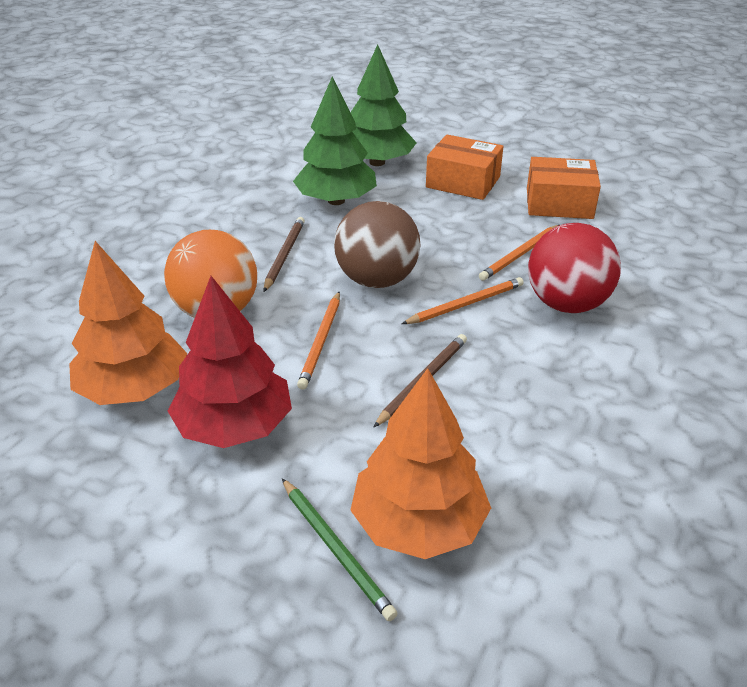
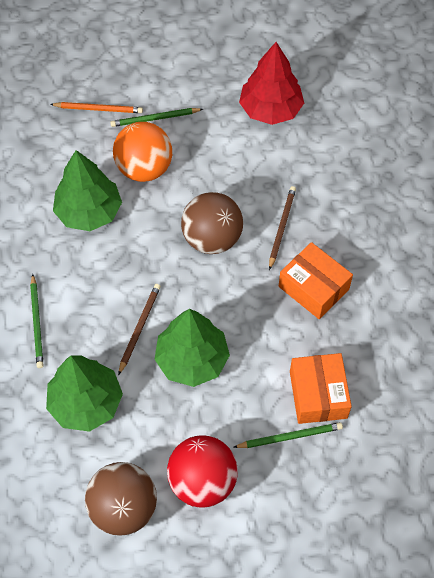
brown ball: [334,201,420,288] = 1 -> [85,462,157,536] [181,192,243,254] = 2
green pencil: [282,478,398,621] = 1 -> [30,274,44,368] [110,108,203,127] [233,422,343,448] = 3
green tree: [293,76,377,205] [350,44,417,166] = 2 -> [46,355,123,432] [53,150,122,231] [154,309,230,387] = 3
orange pencil: [297,292,340,390] [402,277,524,324] [479,225,559,281] = 3 -> [50,102,143,113] = 1
orange tree: [69,241,187,405] [350,368,491,559] = 2 -> none = 0

